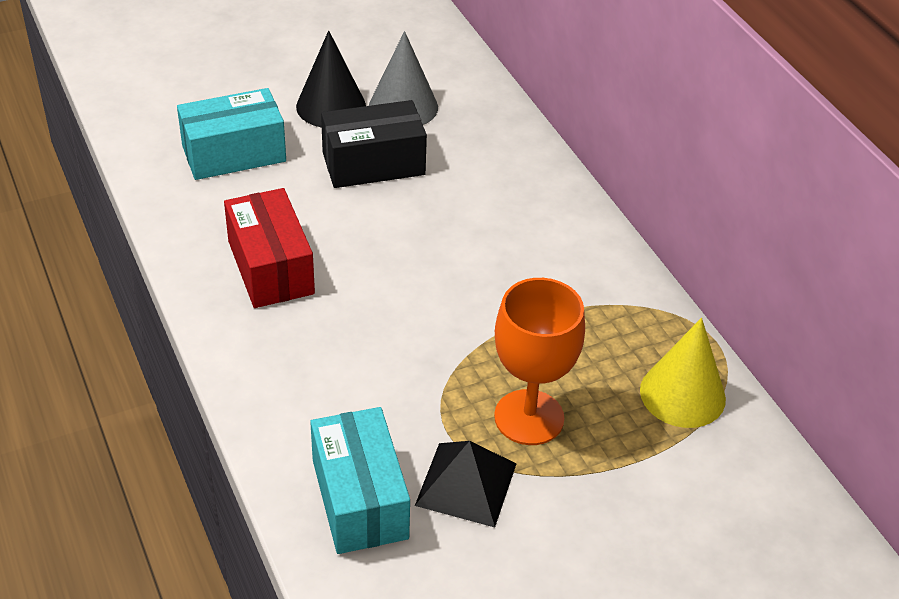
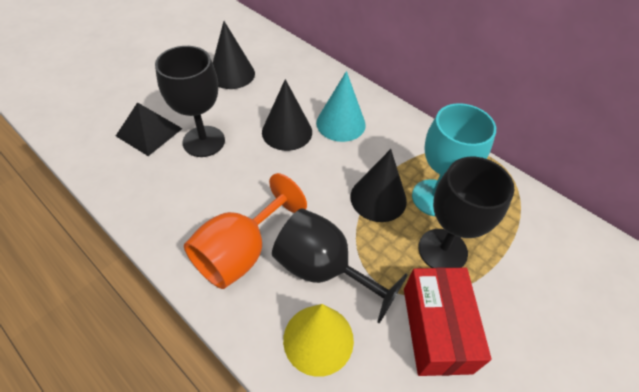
black box: [321,100,427,188] = 1 -> none = 0
black cone: [296,30,366,127] = 1 -> [213,21,255,89] [262,79,312,151] [350,149,407,222] = 3
black goblet: none = 0 -> [155,46,225,157] [272,209,408,324] [418,157,515,268] = 3
grey cone: [369,31,438,125] = 1 -> none = 0
turquoise box: [177,88,286,180] [310,407,410,554] = 2 -> none = 0
turquoise cone: none = 0 -> [316,71,366,142] = 1
turquoise goblet: none = 0 -> [412,103,496,216] = 1

